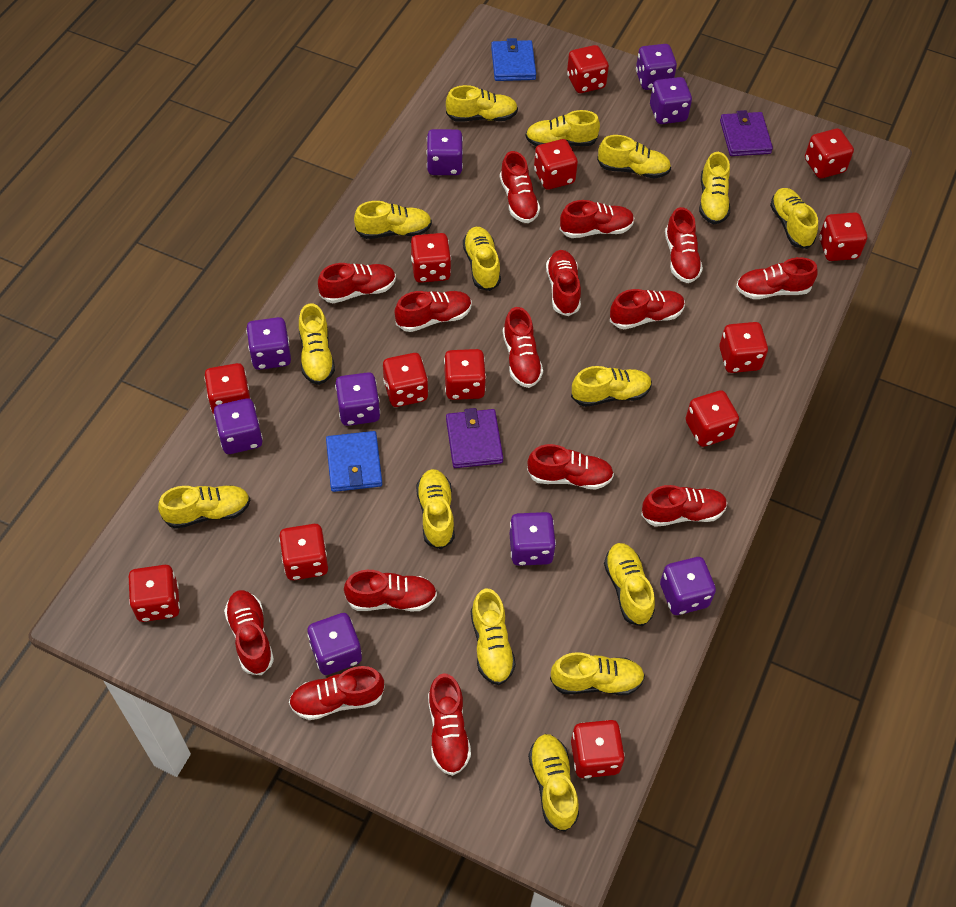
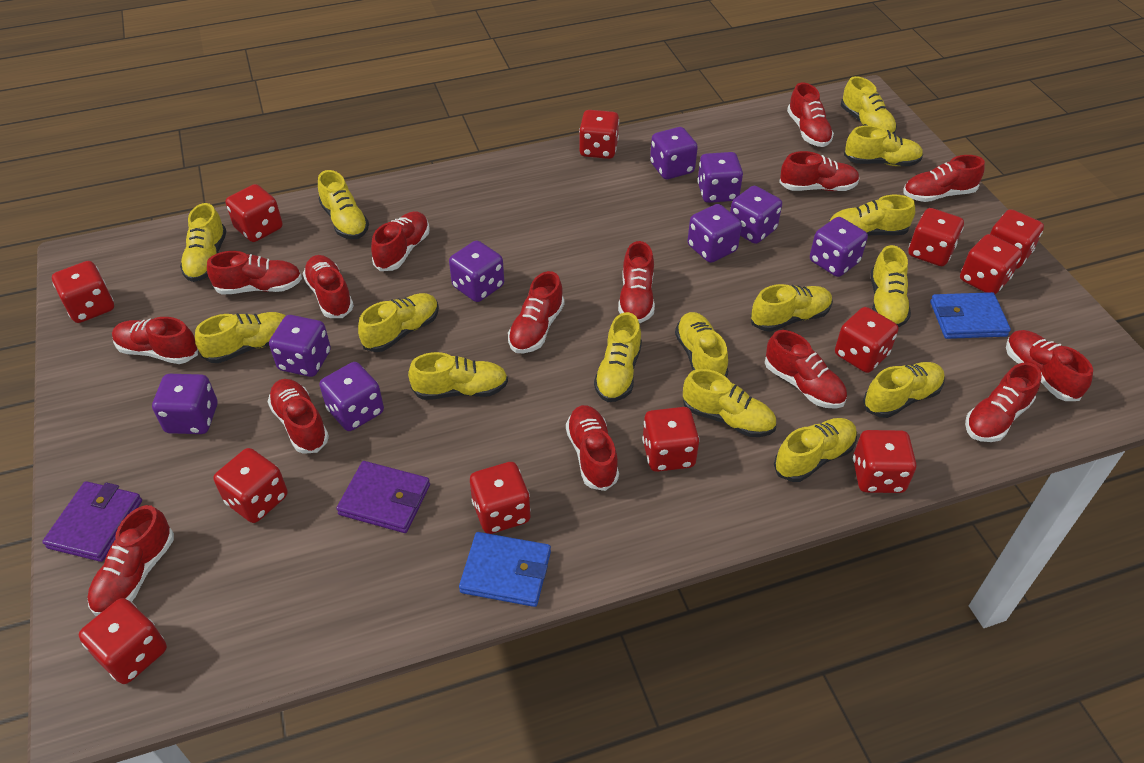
red dice: [129,565,180,622] [204,363,251,415] [279,524,328,580] [383,353,428,407] [411,233,451,283] [444,349,486,400] [534,139,578,190] [567,45,609,93] [571,720,625,778] [686,390,739,447] [719,322,768,373] [805,128,854,178] [819,212,867,261] = 13 -> [52,261,114,323] [79,598,167,684] [213,448,288,523] [226,184,282,242] [470,462,531,534] [579,110,619,159] [642,407,699,472] [835,307,899,373] [853,430,916,493] [908,208,964,266] [960,234,1022,294] [990,209,1044,269] = 12

